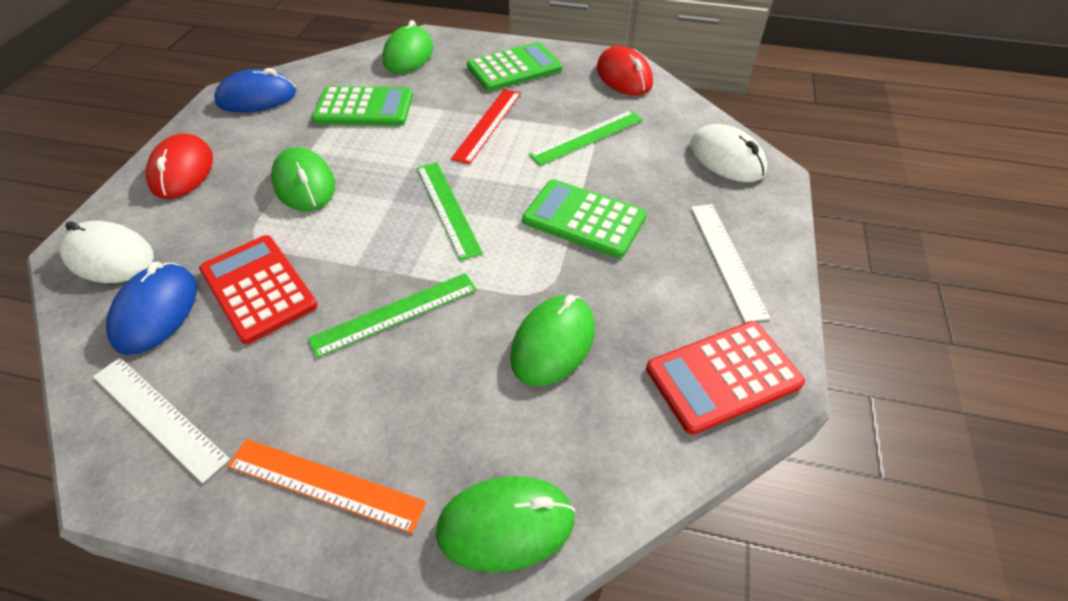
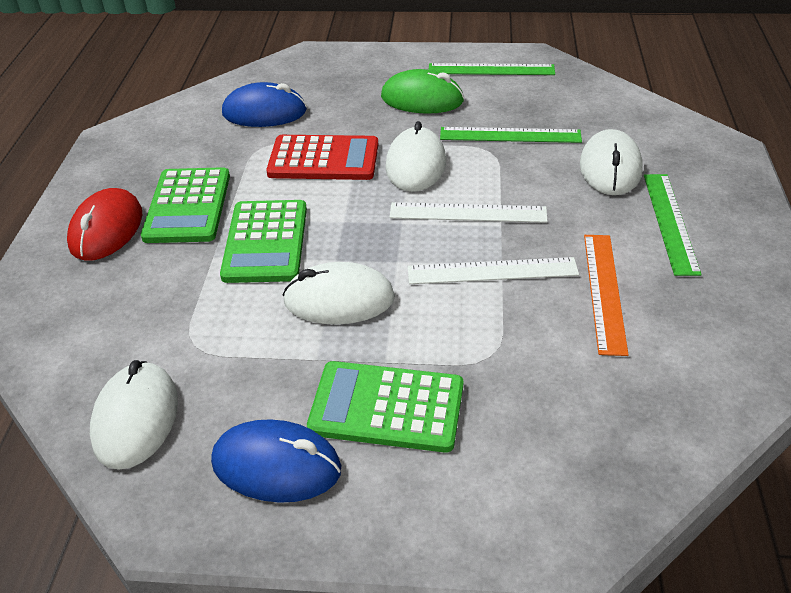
green mouse: [271,147,335,212] [382,20,433,73] [436,476,575,572] [510,295,595,386] = 4 -> [381,69,464,114] = 1
red calculator: [199,235,318,344] [646,321,805,435] = 2 -> [266,135,378,180] = 1
red mouse: [146,133,213,199] [597,46,653,96] = 2 -> [67,188,142,261] = 1
red ruler: [451,89,521,164] = 1 -> none = 0
white mouse: [59,221,154,283] [690,124,768,182] = 2 -> [90,360,178,470] [282,262,395,324] [385,121,446,192] [580,129,643,195] = 4

